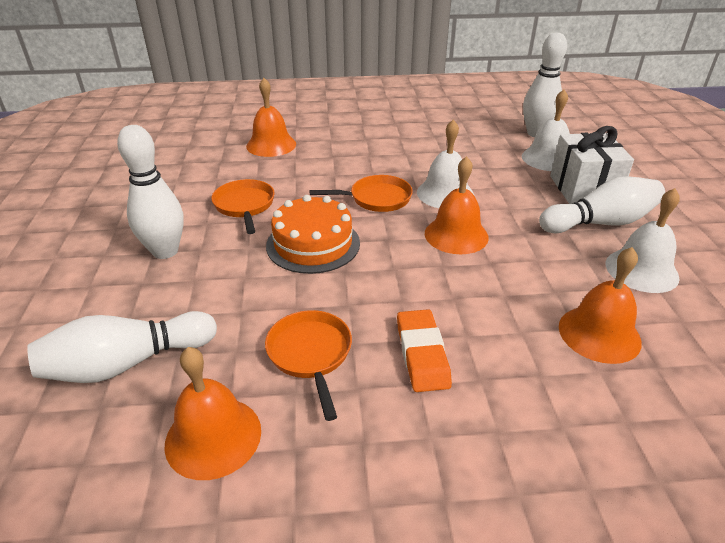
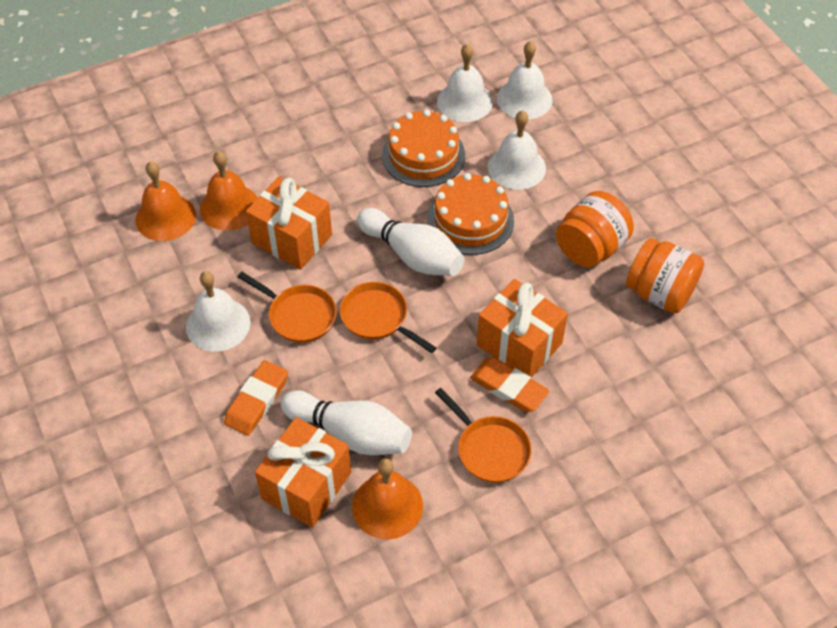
orange bell: [164,347,261,480] [246,78,296,157] [425,156,489,254] [559,247,642,364] = 4 -> [135,161,196,241] [200,151,258,231] [352,458,423,540] = 3
orange cake: [266,195,360,274] = 1 -> [382,110,465,187] [427,173,514,255] = 2
orange eraser: [397,309,452,392] = 1 -> [224,360,288,436] [470,357,550,412] = 2
orange gift: none = 0 -> [246,177,332,270] [255,417,351,528] [477,279,568,377] = 3
orange jar: none = 0 -> [556,191,634,268] [626,238,704,314] = 2
white bell: [417,119,474,208] [522,90,570,171] [605,188,680,293] = 3 -> [186,271,251,352] [437,44,493,122] [488,110,546,190] [497,41,553,119] = 4
white bowling pin: [27,311,217,383] [117,125,184,259] [523,33,567,137] [539,176,665,233] = 4 -> [281,390,412,455] [357,208,464,276] = 2
white gift: [550,126,634,204] = 1 -> none = 0

